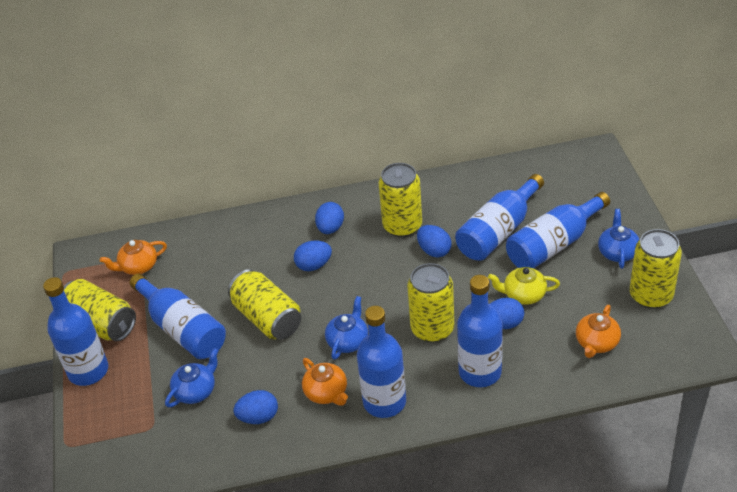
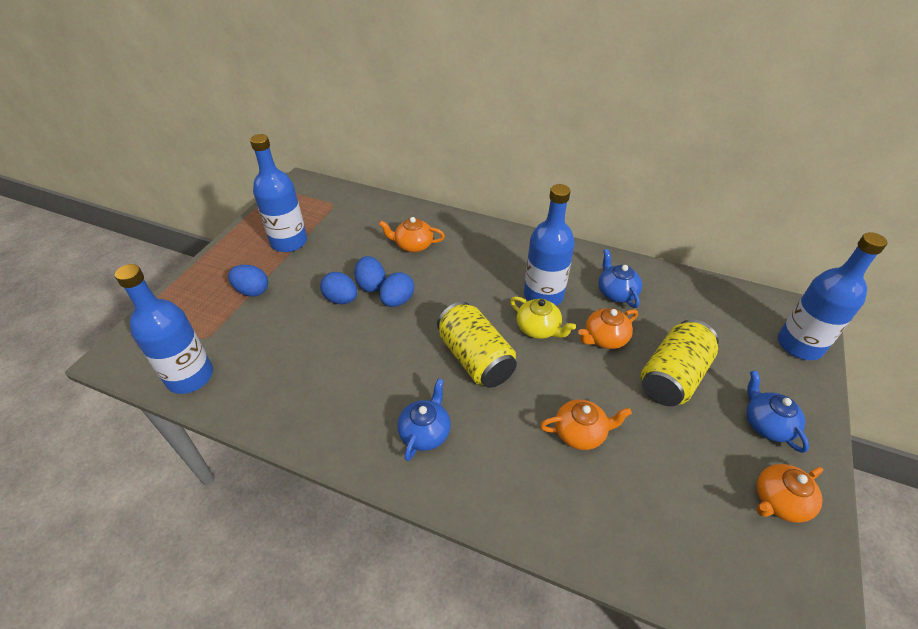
blue bottle: [43,277,108,386] [130,274,226,359] [357,306,406,418] [455,174,544,261] [457,275,503,387] [506,192,610,269] = 6 -> [115,264,213,394] [250,134,307,252] [524,184,575,306] [778,232,887,360] = 4
blue egg: [234,390,278,424] [294,241,332,271] [315,202,344,234] [417,225,452,257] [490,297,524,329] = 5 -> [228,265,268,297] [320,272,357,304] [354,256,385,292] [380,272,414,307] = 4
orange teapot: [100,240,167,275] [302,358,348,406] [576,305,621,358] = 3 -> [379,217,445,252] [540,400,632,450] [578,308,638,349] [756,464,823,523] = 4
yellow can: [64,279,136,341] [228,269,301,340] [379,163,422,237] [407,263,454,343] [630,229,682,309] = 5 -> [437,302,517,388] [641,319,719,406] = 2

